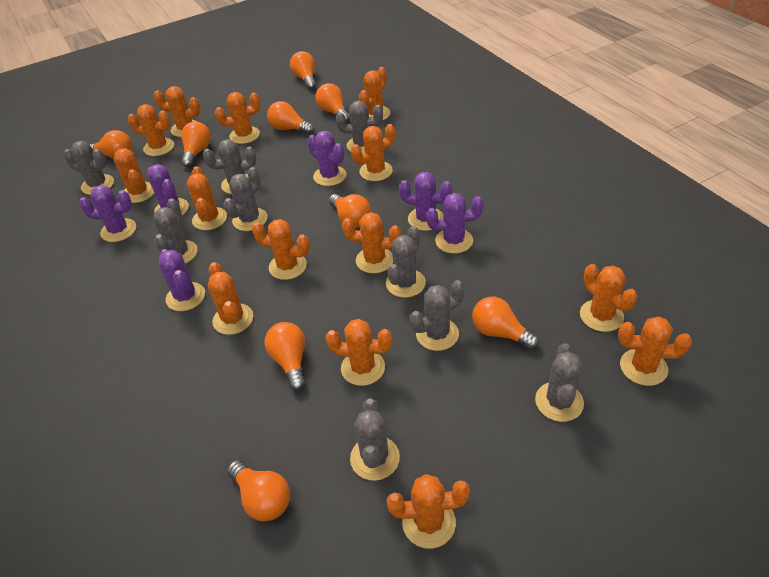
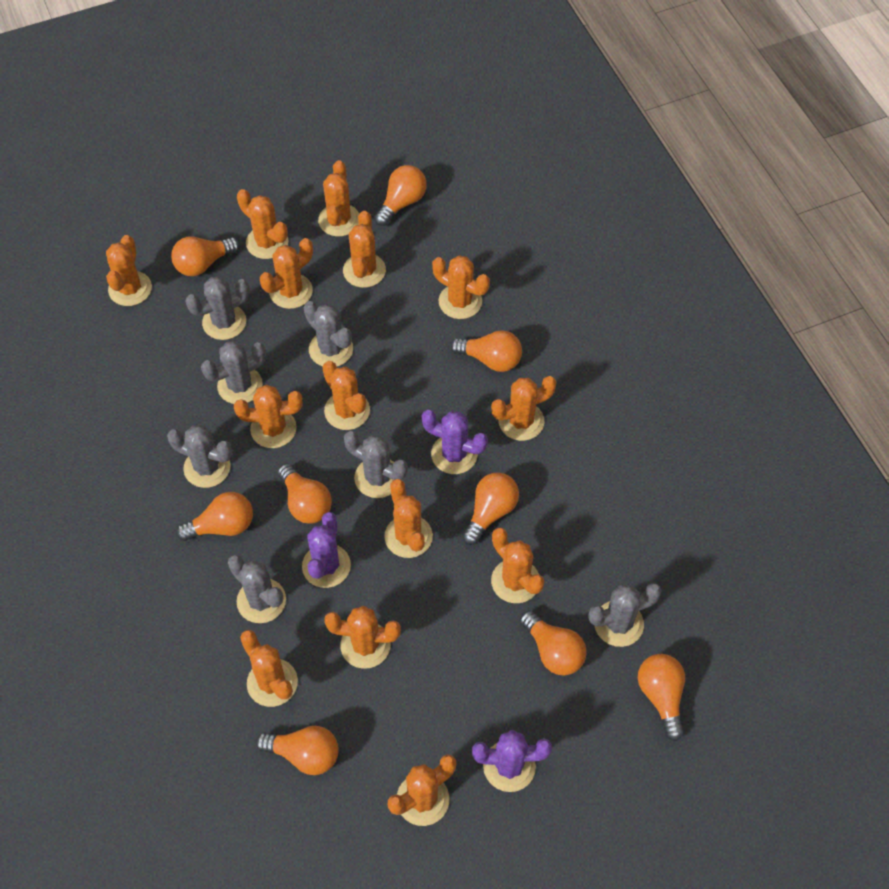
grey cactus: [64,141,114,195] [154,198,198,264] [203,140,256,194] [223,167,268,231] [336,101,383,154] [350,399,400,481] [386,226,426,298] [410,280,464,351] [535,343,584,422] = 9 -> [167,425,232,488] [185,276,250,340] [201,341,266,404] [228,555,286,623] [304,301,353,366] [344,431,408,498] [588,583,662,647] = 7
purple cactus: [79,185,136,242] [147,164,189,216] [159,249,205,311] [307,131,346,186] [399,172,452,231] [426,193,484,254] = 6 -> [302,512,351,588] [422,410,488,474] [472,730,552,792] = 3

